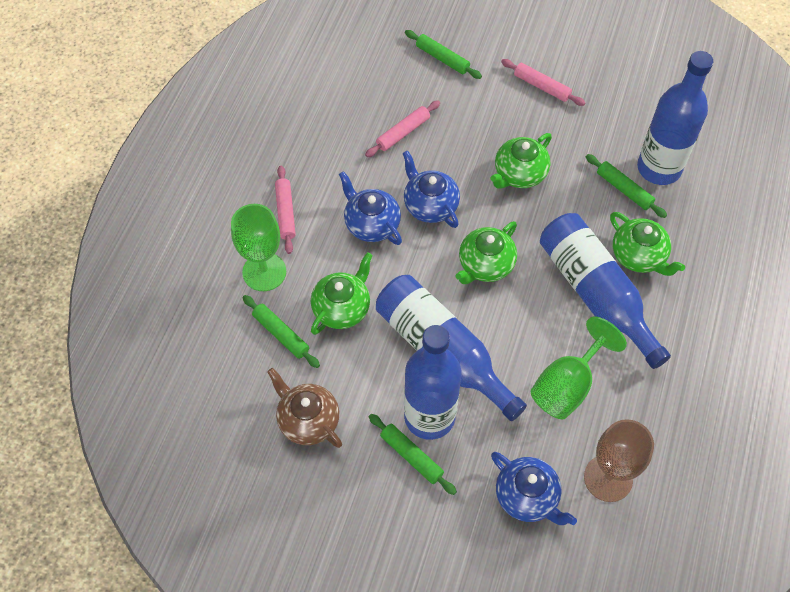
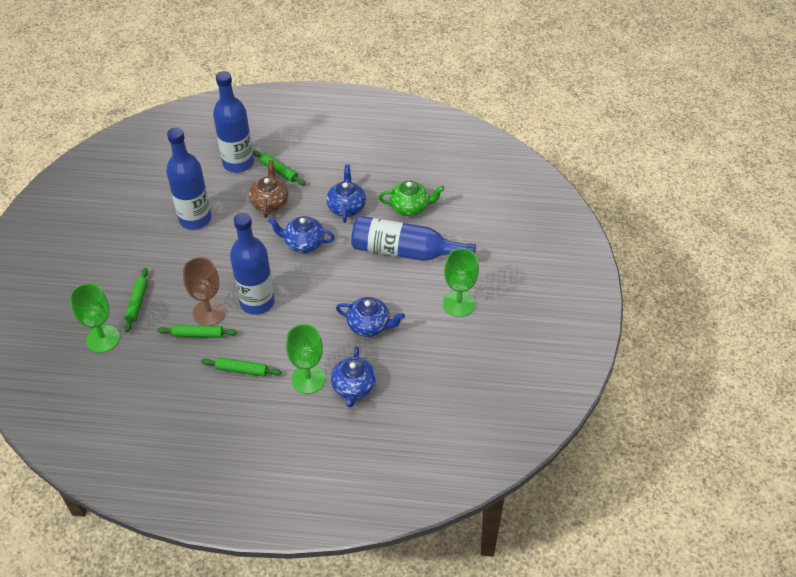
blue teapot: [339,171,402,245] [403,151,460,228] [491,452,577,525] = 3 -> [268,216,335,253] [326,164,366,223] [331,346,376,407] [336,297,405,337] = 4
green goblet: [231,204,286,291] [530,317,627,419] = 2 -> [70,283,120,353] [286,324,326,394] [443,248,479,317] = 3
green teapot: [311,252,373,335] [455,221,517,284] [490,133,552,188] [610,212,685,276] = 4 -> [378,181,444,216] = 1
pink rolling pin: [275,166,296,254] [365,100,440,157] [501,59,586,106] = 3 -> none = 0

